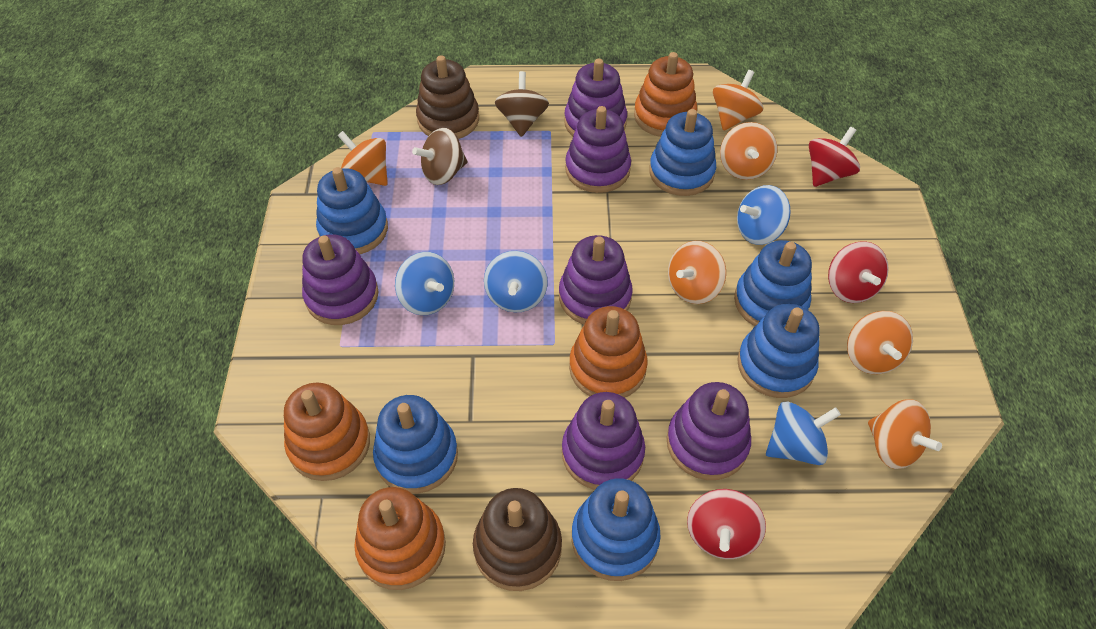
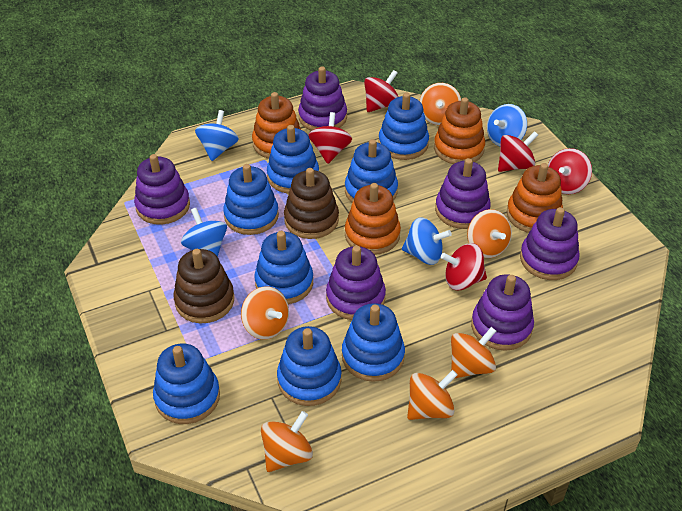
blue stacking toy: [316,167,388,254] [373,395,458,494] [572,478,661,581] [649,109,716,196] [734,240,812,326] [737,304,820,398] = 6 -> [153,343,220,424] [223,164,279,235] [254,231,313,304] [267,125,319,194] [277,326,342,406] [342,303,405,382] [345,139,398,203] [379,93,429,160] = 8
brown spinning top: [412,128,468,185] [495,71,549,137] = 2 -> none = 0
red spinning top: [687,489,766,559] [809,127,860,187] [828,241,889,303] = 3 -> [308,112,352,164] [364,70,399,112] [441,243,487,290] [498,131,538,172] [548,148,592,194] = 5

